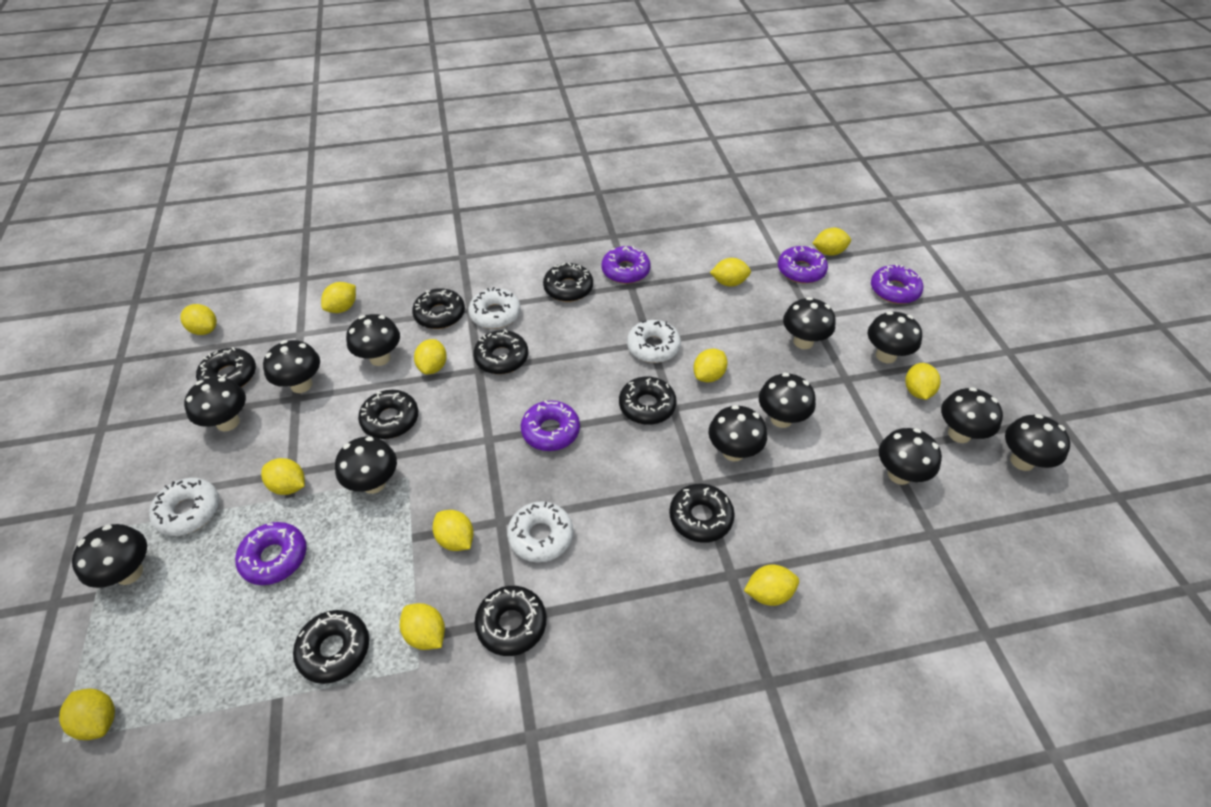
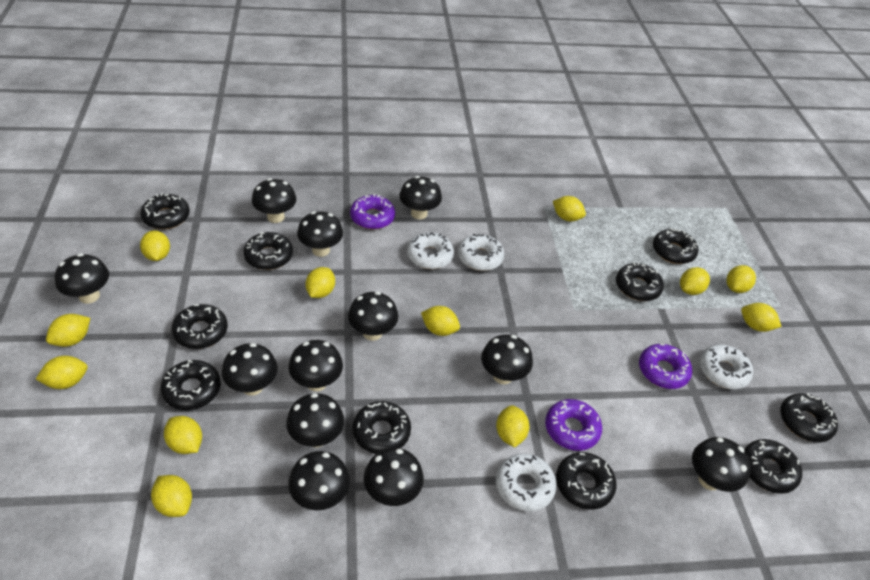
black donut: [196,347,256,387] [293,610,369,684] [358,390,418,439] [412,288,465,329] [473,330,528,374] [475,586,547,656] [543,263,593,302] [619,377,677,425] [669,484,735,543] = 9 -> [140,193,190,229] [161,360,221,410] [172,304,228,349] [243,232,293,270] [353,401,411,454] [556,452,616,509] [616,262,664,301] [653,228,698,264] [744,439,802,494] [780,393,838,442] = 10
purple donut: [235,522,307,585] [521,400,580,451] [602,246,650,284] [778,246,828,284] [871,264,923,304] = 5 -> [350,194,395,229] [545,399,602,451] [639,343,692,389] = 3

